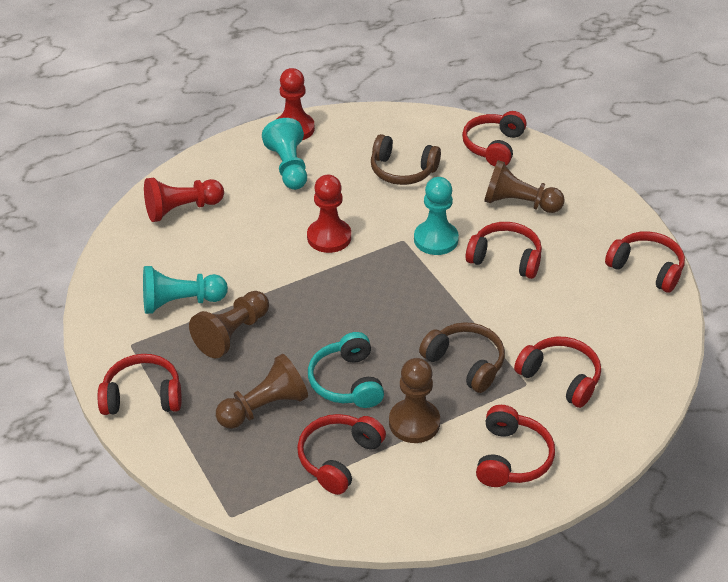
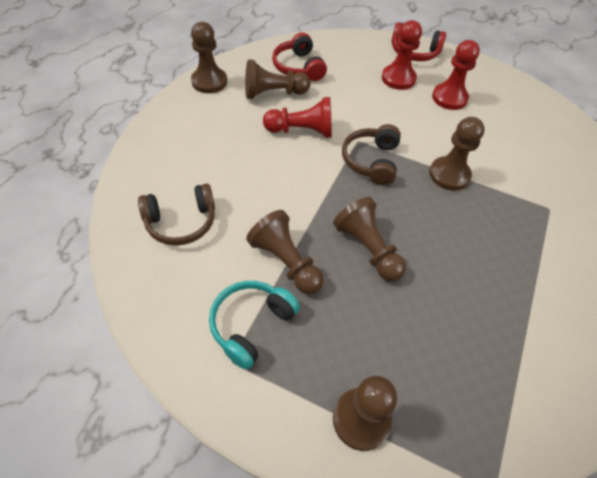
brown pawn: [189,291,269,358] [216,354,308,429] [389,358,440,443] [484,160,565,213] = 4 -> [191,22,227,93] [245,59,310,99] [246,210,324,294] [333,197,406,281] [333,376,397,451] [429,117,485,191] = 6
red headphones: [98,354,182,415] [297,414,386,495] [462,111,527,166] [466,222,542,279] [476,405,555,487] [514,337,601,408] [605,231,685,293] = 7 -> [272,33,327,81] [392,22,446,61] = 2
turquoise pawn: [143,266,228,314] [262,118,307,190] [414,177,459,255] = 3 -> none = 0

